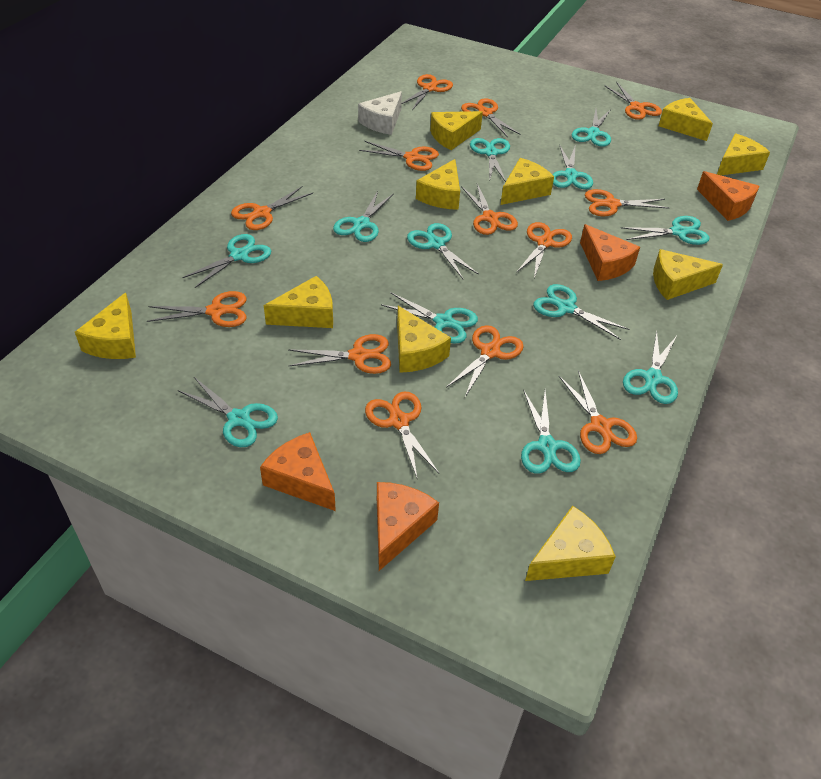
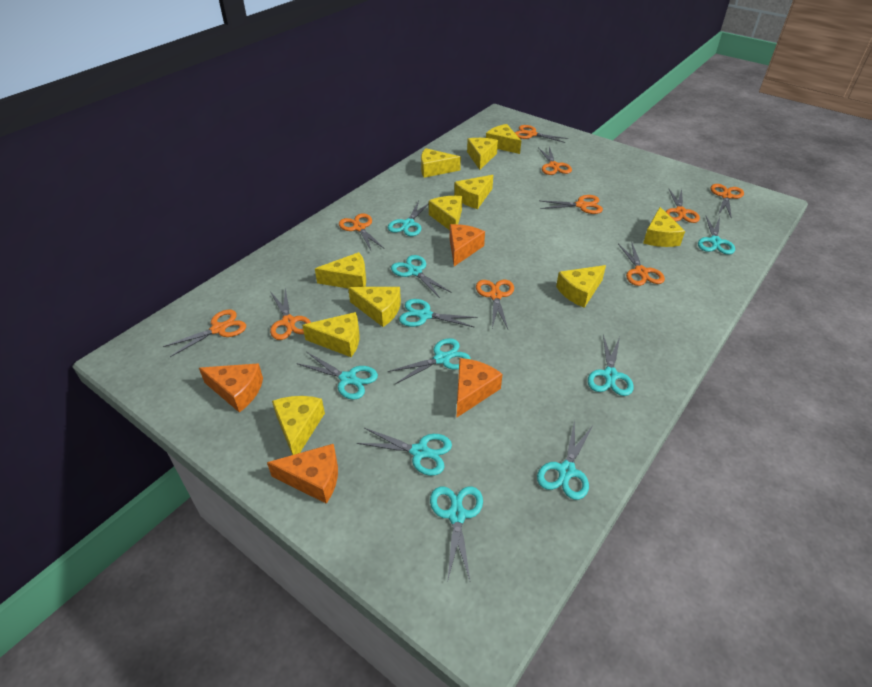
orange scissors: [147,291,246,327] [231,186,313,230] [288,334,391,374] [359,141,439,171] [365,392,439,478] [402,74,453,110] [447,325,524,397] [461,98,521,137] [461,184,518,235] [516,222,572,278] [559,371,637,454] [585,189,670,216] [604,82,662,120] = 13 -> [163,310,246,357] [270,288,311,340] [339,214,384,252] [476,280,514,329] [515,125,568,143] [538,147,572,175] [540,195,603,214] [618,242,665,286] [666,189,700,223] [711,184,744,219] = 10
turquoise scissors: [178,377,278,447] [182,234,271,288] [333,191,394,242] [381,292,478,344] [407,223,479,279] [470,138,510,182] [521,390,581,474] [533,284,630,340] [552,145,593,189] [572,109,611,147] [621,216,709,245] [623,331,678,404] = 12 -> [296,352,378,400] [357,428,452,476] [388,201,429,236] [388,338,471,384] [391,255,451,298] [399,299,478,328] [430,486,483,583] [537,420,593,500] [588,335,634,396] [698,216,735,255] = 10
white cheese: [358,91,402,135] = 1 -> none = 0
yellow cheese: [75,293,136,359] [264,276,333,328] [397,306,451,373] [416,159,460,210] [430,111,483,150] [501,158,554,205] [525,506,616,581] [653,249,723,300] [659,98,713,141] [717,133,770,175] = 10 -> [272,396,325,455] [302,312,360,357] [315,252,366,288] [348,287,401,327] [421,148,461,178] [429,196,462,230] [454,175,493,209] [467,138,498,170] [486,124,521,154] [556,265,606,308] [643,207,685,247] = 11

